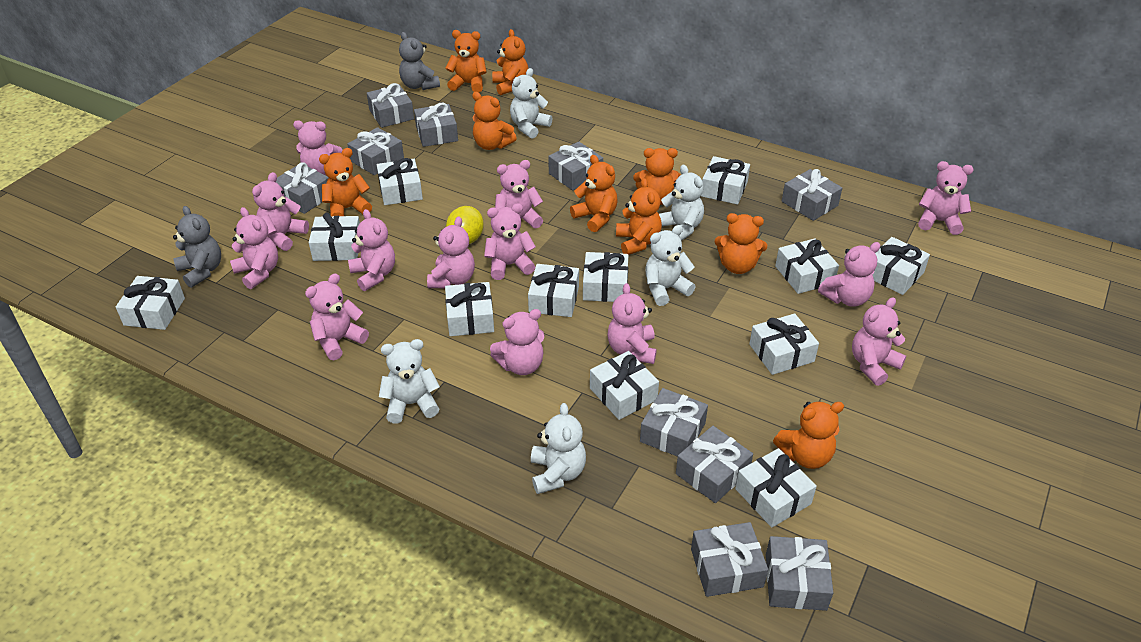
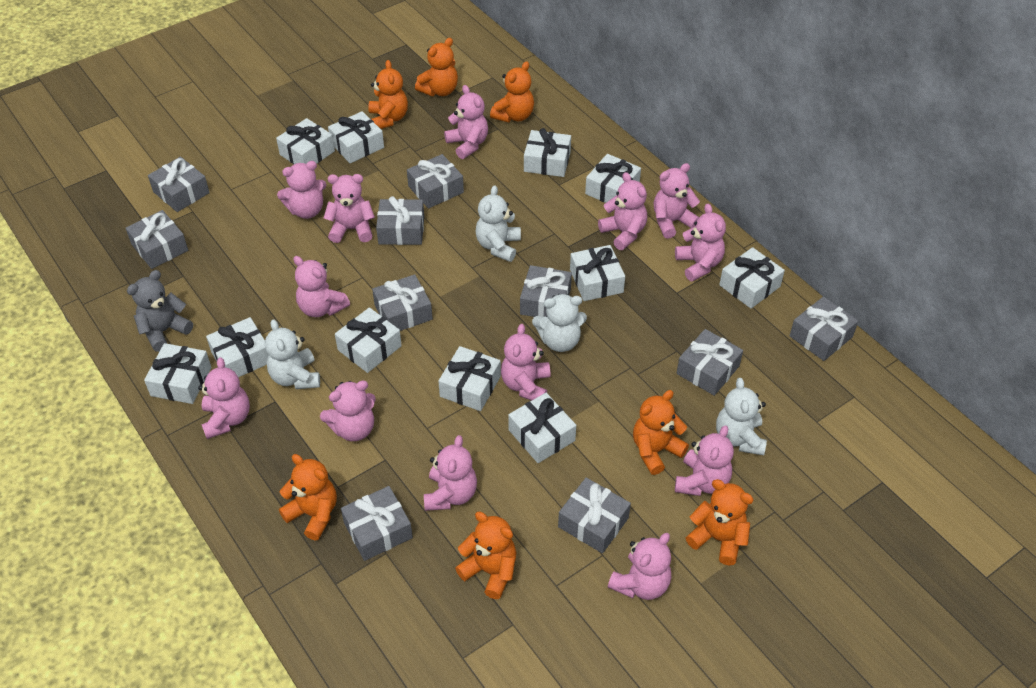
grey teddy bear: [173,206,221,288] [399,32,440,90] = 2 -> [127,270,193,352] = 1
orange teddy bear: [319,148,372,216] [446,30,487,93] [472,92,517,150] [492,29,529,95] [570,155,617,232] [616,178,662,255] [633,148,681,205] [715,213,767,274] [773,401,844,469] = 9 -> [279,454,337,540] [368,60,408,129] [415,38,458,96] [455,512,516,599] [490,61,534,123] [633,390,689,475] [686,479,754,565] = 7
white gift: [116,276,185,330] [309,212,360,261] [377,158,423,205] [445,282,494,336] [528,264,579,317] [583,252,628,302] [590,351,659,420] [701,156,750,204] [735,448,817,528] [749,313,819,375] [775,238,839,294] [872,237,930,295] = 12 -> [144,343,211,404] [206,317,268,377] [276,118,335,164] [328,111,384,163] [335,307,402,373] [438,346,501,411] [508,393,576,463] [524,128,571,177] [570,245,625,301] [585,154,641,203] [719,247,785,308] = 11
white teddy bear: [379,339,440,424] [510,68,552,139] [531,403,586,494] [645,225,695,306] [659,165,704,241] = 5 -> [265,319,320,389] [475,185,521,262] [532,294,587,352] [716,378,767,455] = 4
yellow lemon: [446,206,484,244] = 1 -> none = 0

